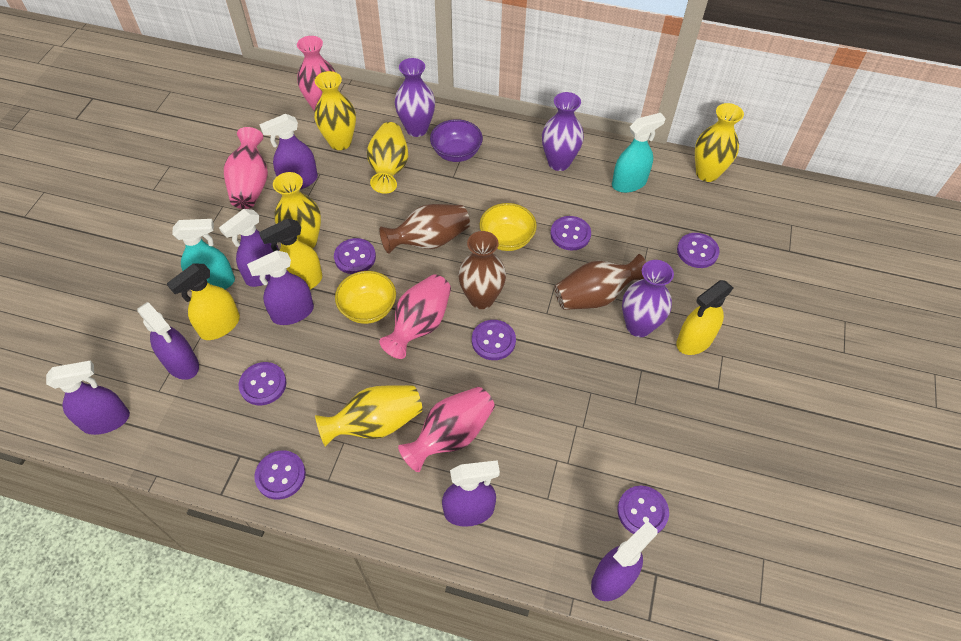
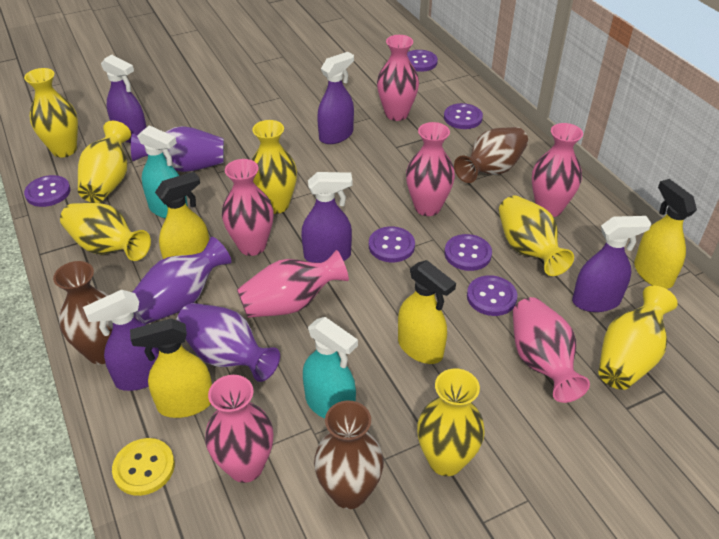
pink vase: [224,127,268,209] [297,36,335,112] [379,275,451,359] [398,387,495,472] = 4 -> [205,375,274,483] [222,159,274,256] [237,250,349,318] [377,35,419,121] [406,122,455,216] [512,297,590,403] [532,123,583,217] = 7
purple bowl: [430,119,483,162] = 1 -> none = 0
purple button: [238,362,287,405] [254,450,306,500] [334,238,376,274] [472,320,516,360] [550,216,591,251] [618,486,669,534] [677,233,720,268] = 7 -> [24,175,70,207] [369,226,415,262] [407,50,438,72] [444,103,483,129] [445,234,492,271] [467,275,518,316] = 6
purple spray bottle: [46,360,130,435] [137,302,199,380] [219,209,279,287] [247,250,314,325] [259,114,318,189] [442,460,500,527] [591,521,658,601] = 7 -> [83,290,159,391] [101,54,147,143] [301,172,352,263] [317,52,354,144] [572,216,652,312] = 5
yellow bowl: [335,271,396,324] [480,203,537,251] = 2 -> none = 0
yellow button: none = 0 -> [112,438,175,496] = 1
yellow spray bottle: [167,263,240,340] [259,218,322,290] [676,280,733,355] = 3 -> [130,318,212,418] [155,172,209,259] [398,260,456,364] [634,179,697,289] = 4
yellow vase: [273,172,321,249] [314,71,356,150] [315,385,422,446] [367,122,408,194] [695,103,744,182] = 5 -> [24,68,78,157] [60,203,151,261] [78,121,131,203] [252,120,297,214] [417,368,485,476] [499,195,574,276] [598,286,678,390] = 7

